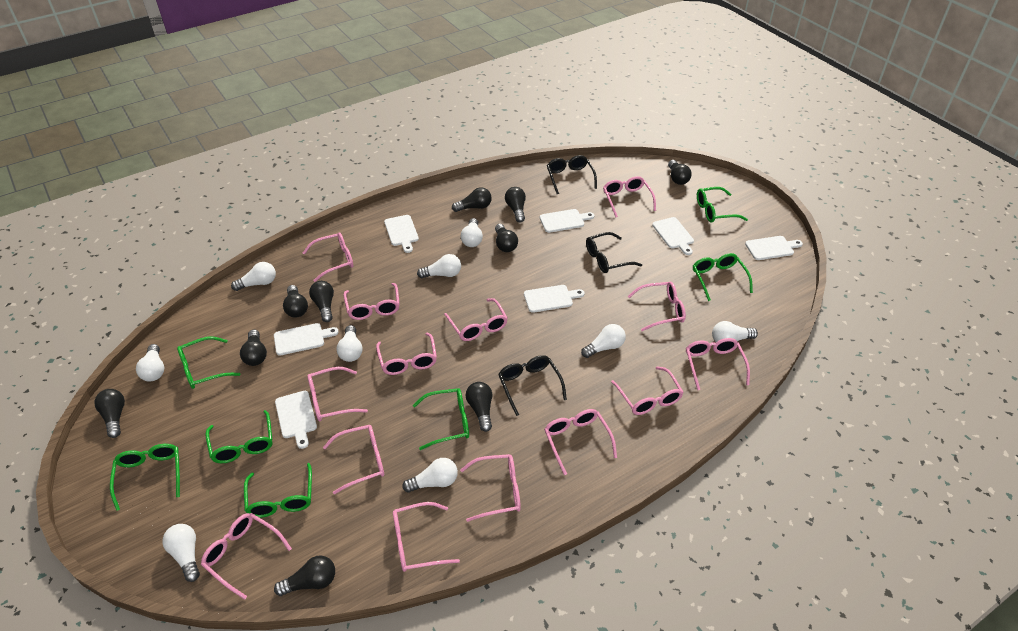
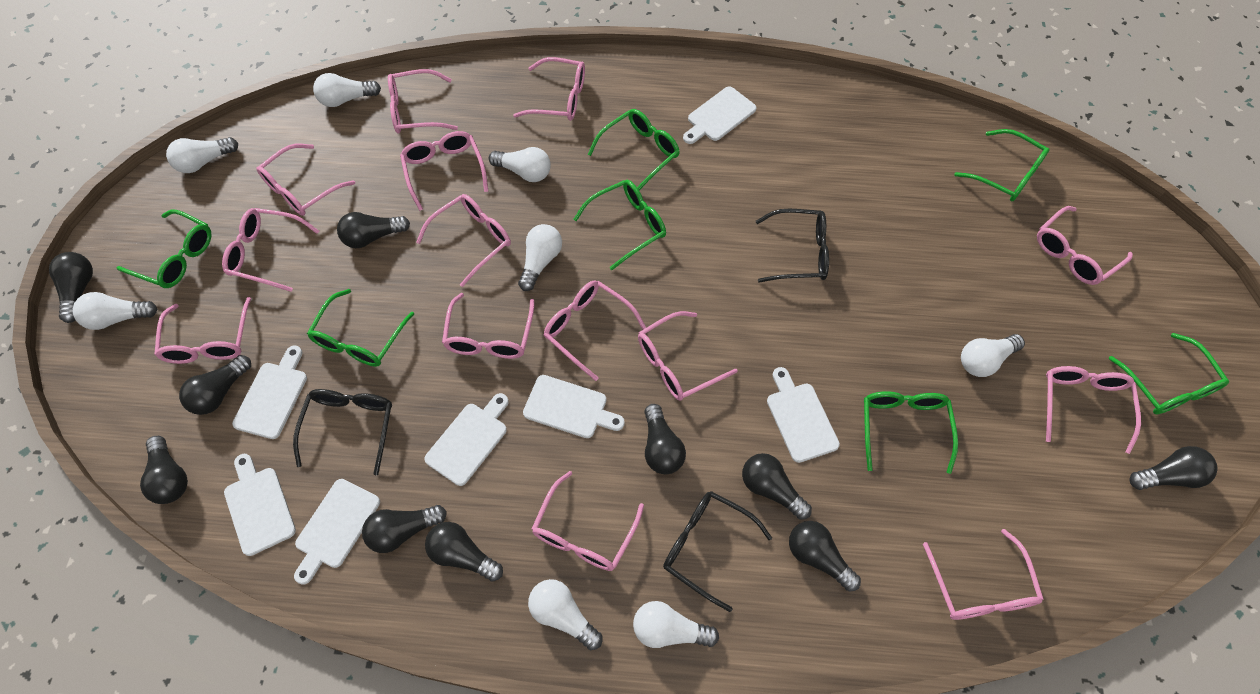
white light bulb: [136,344,164,382] [162,524,200,582] [231,262,276,291] [337,325,362,362] [402,458,458,493] [417,254,461,278] [461,218,483,247] [581,324,626,358] [712,321,758,342] = 9 -> [73,292,157,330] [166,137,238,173] [313,73,381,107] [489,147,551,182] [518,224,562,291] [528,579,602,650] [633,601,719,648] [961,334,1025,377] = 8

